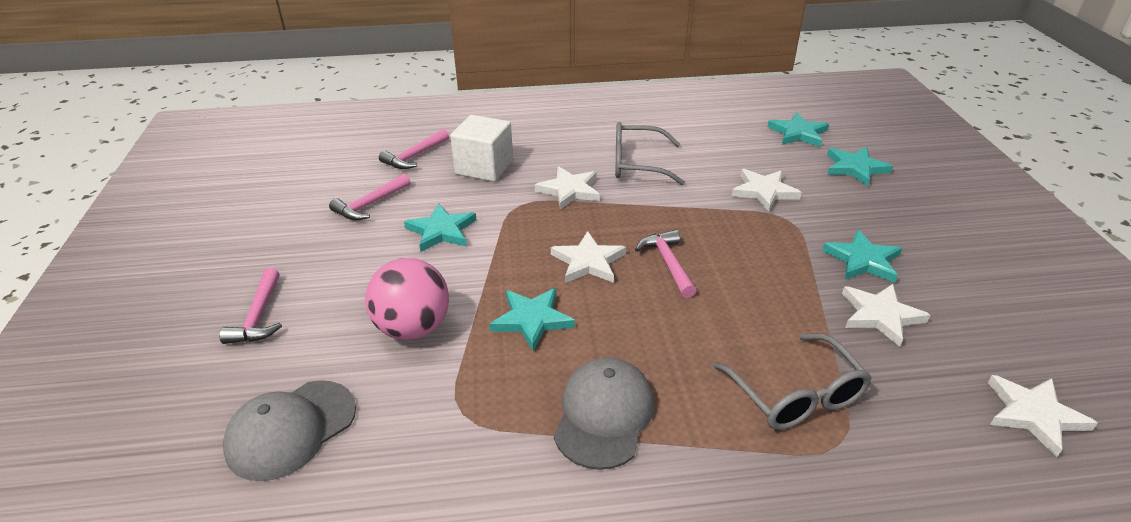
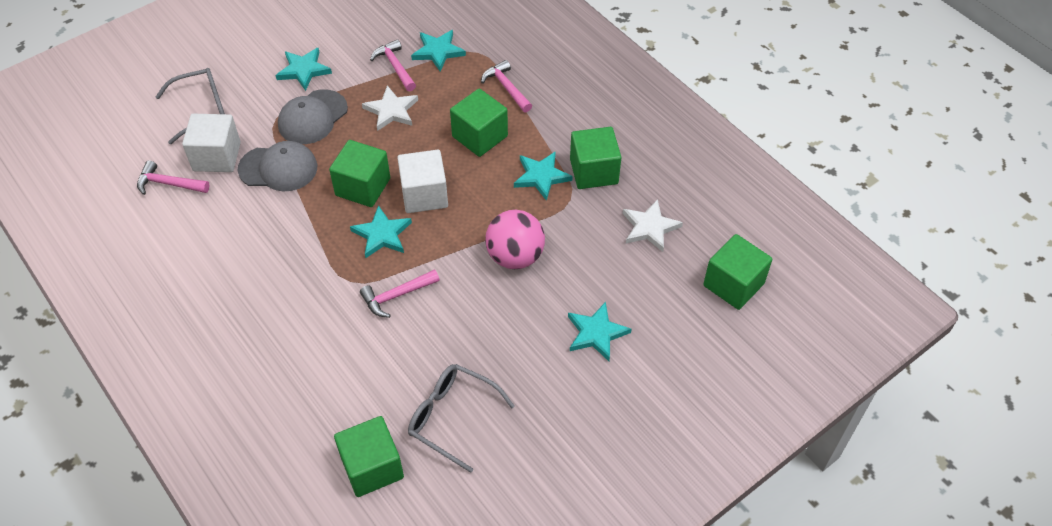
green cube: none = 0 -> [329,140,390,207] [334,416,404,497] [450,88,508,157] [570,127,621,189] [703,234,772,310] = 5
white cube: [450,115,513,182] = 1 -> [182,114,241,172] [397,150,448,213] = 2
white star: [535,166,600,210] [551,231,626,283] [732,169,802,212] [842,284,930,347] [988,375,1098,457] = 5 -> [362,85,418,131] [623,199,683,252] = 2

